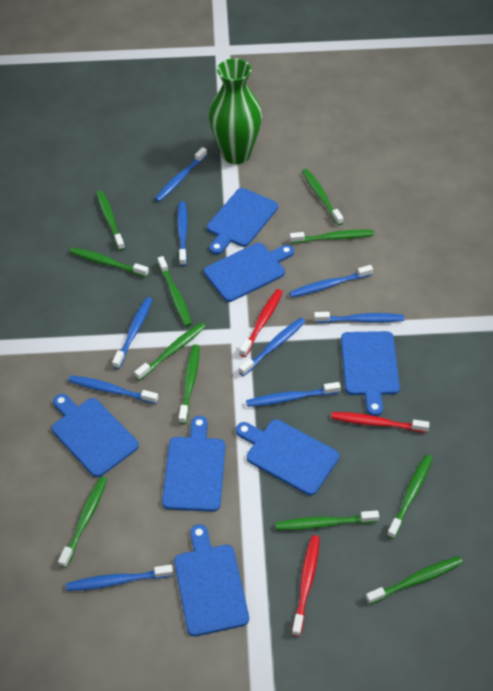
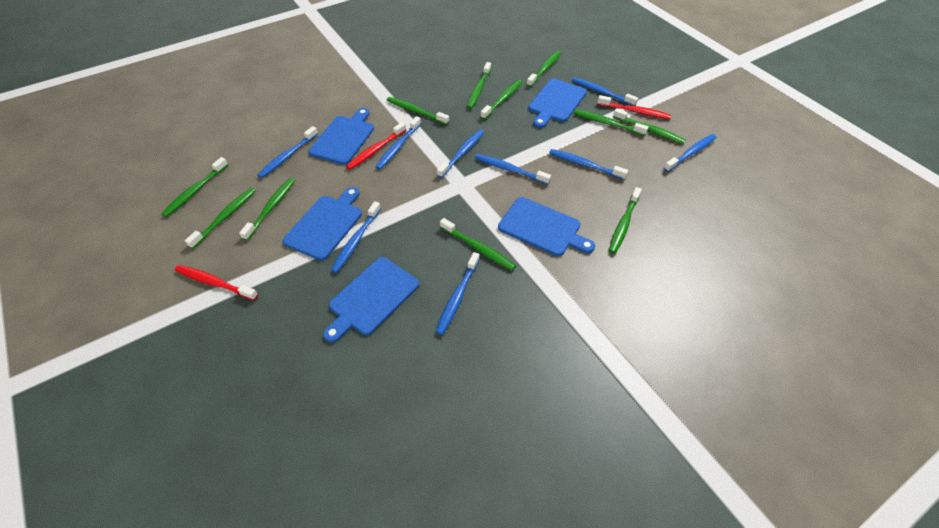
blue cutting board: [52,394,139,477] [162,416,226,512] [174,524,249,636] [204,243,294,302] [207,188,278,255] [236,419,339,496] [341,331,400,416] = 7 -> [283,187,362,261] [308,108,374,165] [323,257,419,343] [498,197,595,256] [528,79,587,128] = 5
green vase: [209,58,262,164] = 1 -> none = 0

